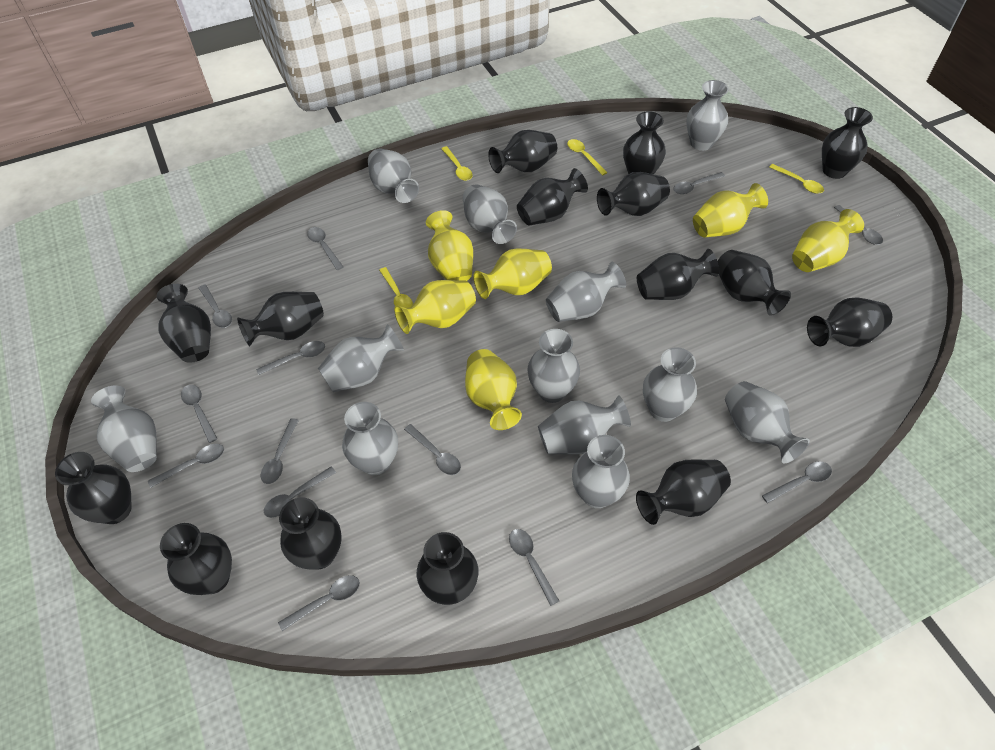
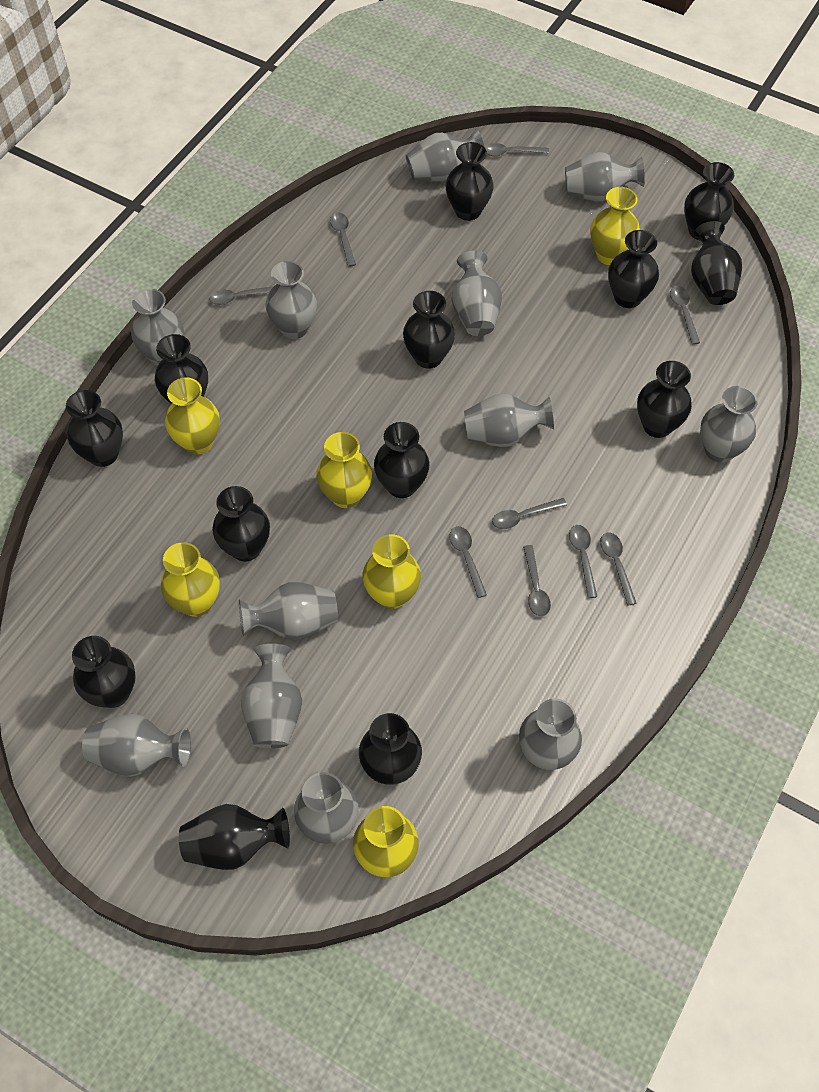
black vase: [55,452,132,524] [157,284,211,363] [160,523,232,595] [237,292,324,346] [279,497,341,570] [417,532,478,605] [488,130,557,173] [517,168,588,226] [597,172,670,216] [623,111,666,174] [636,459,731,525] [637,249,719,300] [718,250,791,316] [807,297,892,347] [822,107,873,179] = 15 -> [66,390,123,467] [72,636,136,708] [155,334,208,404] [179,804,290,870] [212,486,270,561] [359,713,422,785] [374,422,430,498] [403,291,455,369] [446,142,494,221] [608,230,659,308] [637,361,692,438] [684,162,734,240] [691,221,742,305] = 13
grey spoon: [148,444,224,488] [181,385,218,443] [199,285,232,328] [256,341,325,375] [261,418,299,484] [264,466,336,518] [278,575,360,631] [307,227,343,270] [404,424,461,475] [509,529,559,606] [673,172,725,194] [762,461,832,503] [834,205,883,245] = 13 -> [209,286,274,305] [330,213,356,267] [450,526,487,598] [485,143,549,156] [492,498,567,529] [523,545,551,616] [569,525,597,598] [600,533,636,606] [670,286,700,345] = 9
yellow spoon: [379,267,413,308] [441,146,473,181] [567,139,608,176] [769,164,824,194] = 4 -> none = 0

